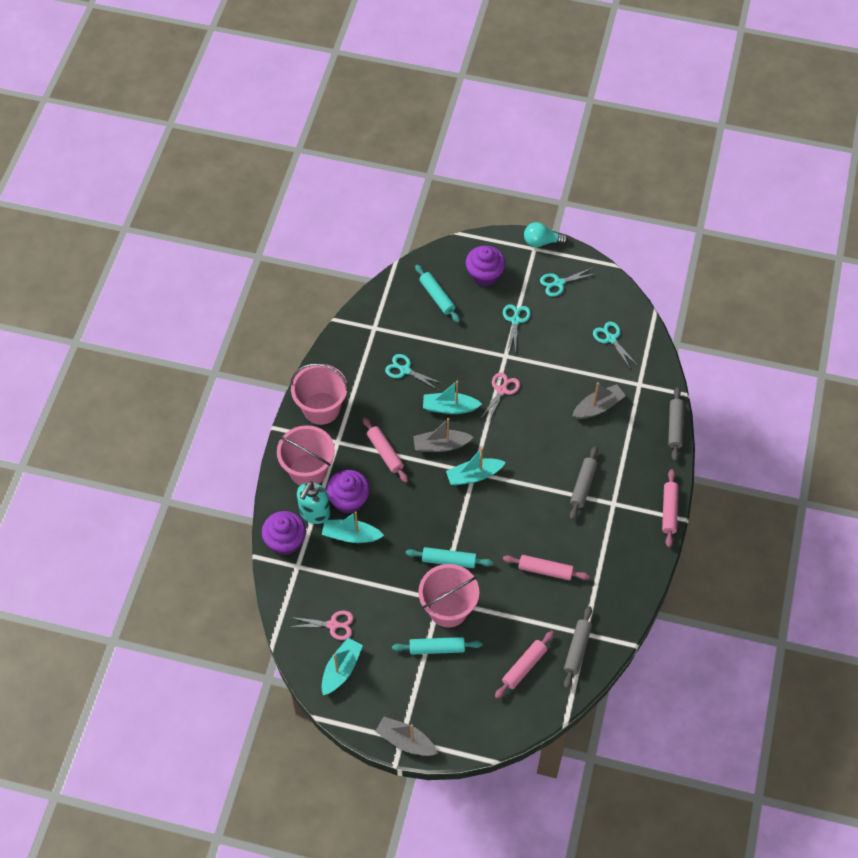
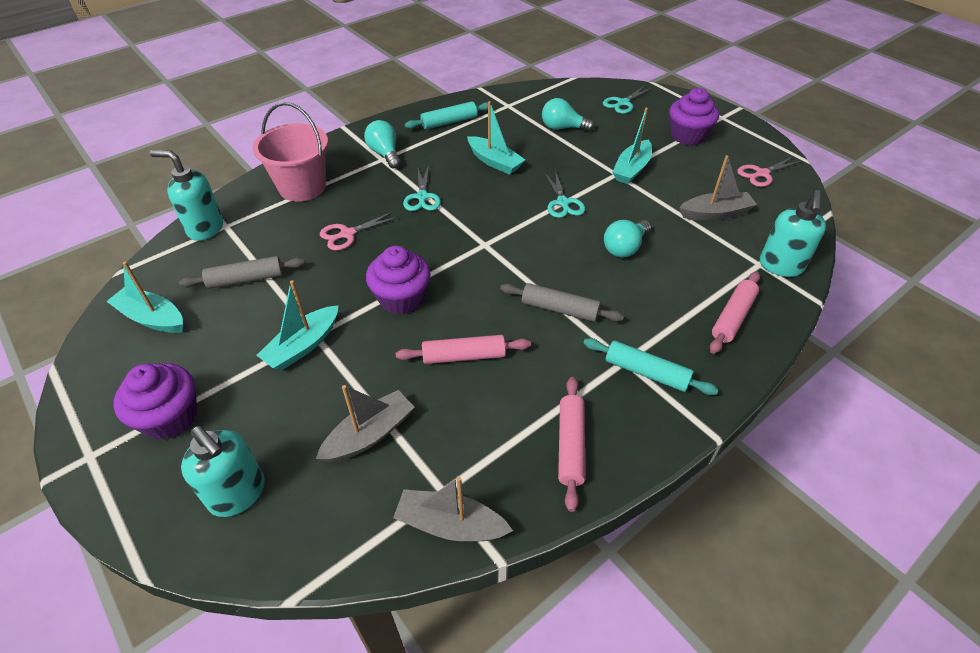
grey rolling pin: [564,606,592,689] [570,446,598,520] [668,387,684,461] = 3 -> [179,256,305,289] [500,283,624,322] = 2
pink bucket: [277,425,335,486] [290,363,348,425] [418,564,479,627] = 3 -> [253,102,328,202] = 1
pink rolling pin: [363,417,408,483] [495,631,554,699] [503,555,589,580] [662,469,679,547] = 4 -> [396,335,531,364] [558,377,585,512] [710,271,760,354] = 3
turquoise light bulb: [524,222,568,247] = 1 -> [364,120,401,169] [542,98,595,132] [604,220,651,258] = 3
turquoise rolling pin: [392,637,482,655] [406,547,493,568] [415,265,460,323] = 3 -> [405,101,488,129] [584,338,718,395] = 2
turquoise scissors: [385,354,443,390] [503,304,531,352] [540,267,595,297] [593,322,637,368] = 4 -> [403,165,441,211] [545,170,585,218] [603,85,652,114] = 3
turquoise soap dispenser: [297,481,330,524] = 1 -> [150,150,223,241] [181,426,265,517] [760,190,826,277] = 3

